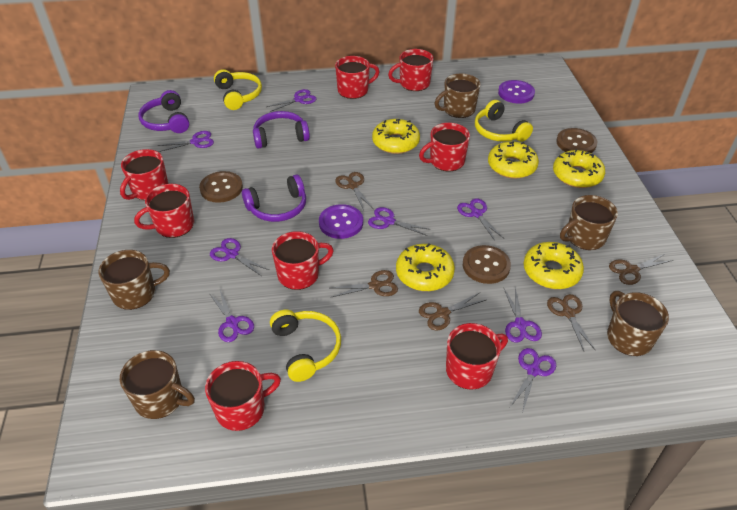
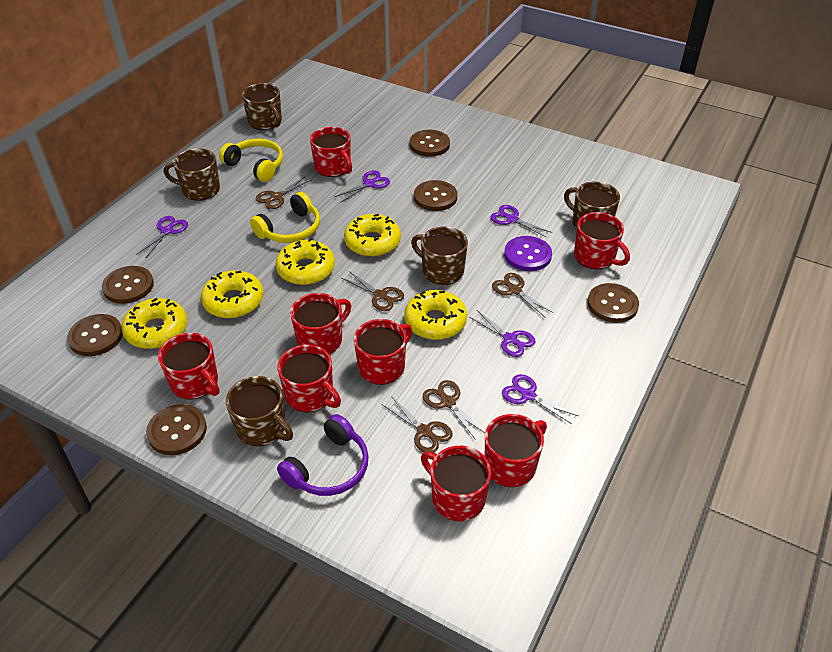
brown button: [199,171,243,203] [463,245,511,284] [556,128,597,153] = 3 -> [67,314,123,356] [102,266,154,304] [146,404,207,455] [410,130,450,157] [414,180,458,211] [587,283,639,323] = 6
purple button: [319,204,363,239] [498,80,535,104] = 2 -> [504,236,552,271] = 1
purple headphones: [138,90,189,133] [242,175,306,222] [253,111,310,149] = 3 -> [277,414,369,496] = 1
purple scissors: [157,131,214,152] [209,290,254,342] [210,238,269,276] [266,89,316,112] [368,207,431,236] [457,199,503,241] [504,288,542,343] [510,348,556,414] = 8 -> [136,216,188,259] [335,171,390,202] [469,310,536,357] [491,205,552,238] [502,374,578,424] = 5
yellow headphones: [214,69,262,110] [270,310,341,382] [475,100,533,142] = 3 -> [219,139,283,182] [250,192,320,243] = 2

